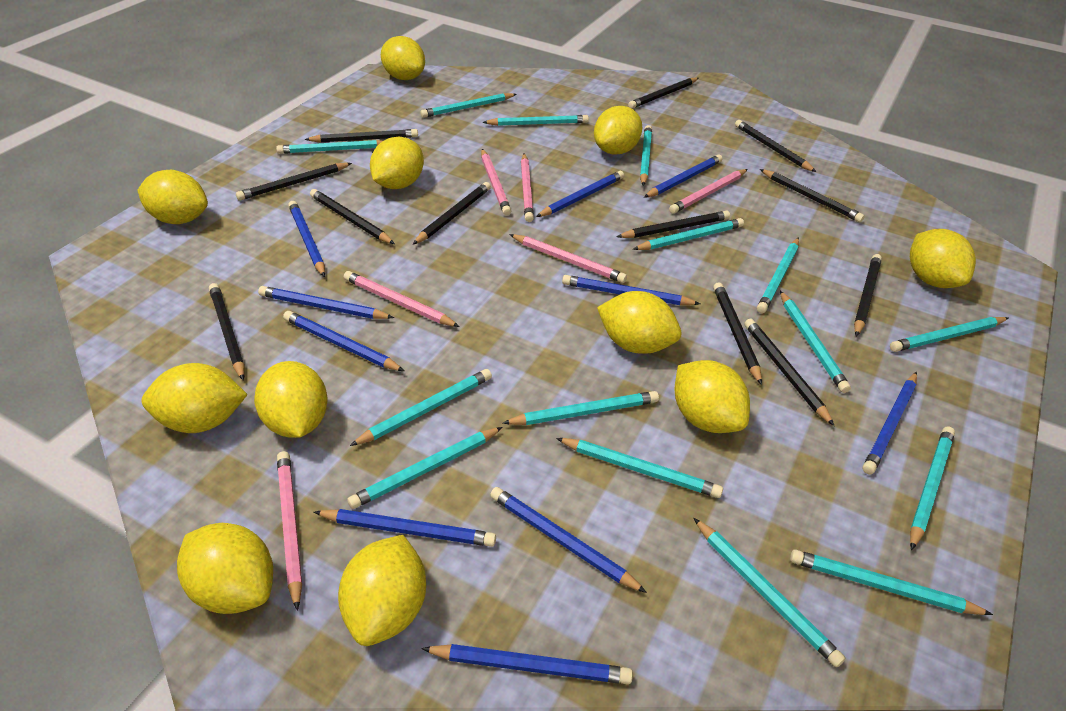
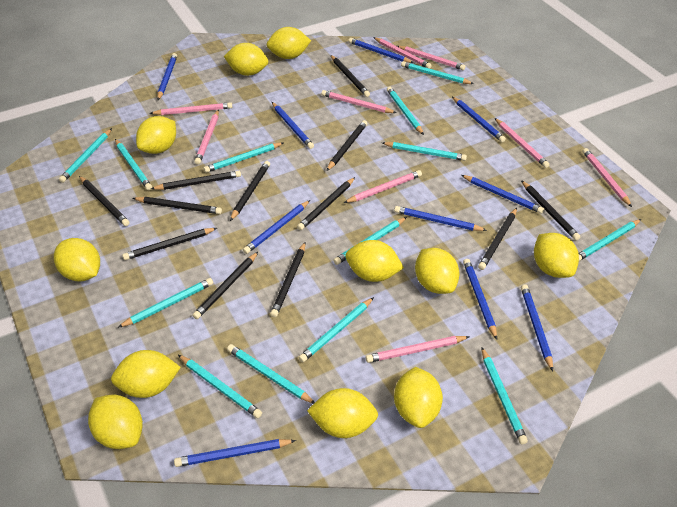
pink pencil: [277,451,302,611] [344,271,460,327] [481,149,511,216] [509,234,627,283] [521,154,534,222] [669,169,748,214] = 6 -> [150,102,232,115] [194,109,219,165] [321,90,396,113] [344,170,422,203] [366,336,470,363] [373,37,432,69] [397,46,465,70] [495,118,550,168] [583,148,632,207] = 9
turquoise pencil: [276,140,382,154] [347,427,503,509] [350,369,492,446] [420,93,516,118] [482,115,589,126] [503,391,659,425] [556,438,723,498] [633,218,744,250] [640,125,652,186] [693,518,845,667] [757,237,799,313] [780,291,851,393] [790,549,993,615] [890,317,1008,352] [910,426,955,550] = 15 -> [59,128,112,183] [115,139,152,190] [117,278,213,328] [178,355,262,418] [204,143,283,173] [227,344,315,404] [299,297,374,362] [333,217,407,265] [382,142,467,161] [387,86,424,135] [401,61,474,84] [481,347,528,444] [578,219,641,261] = 13

